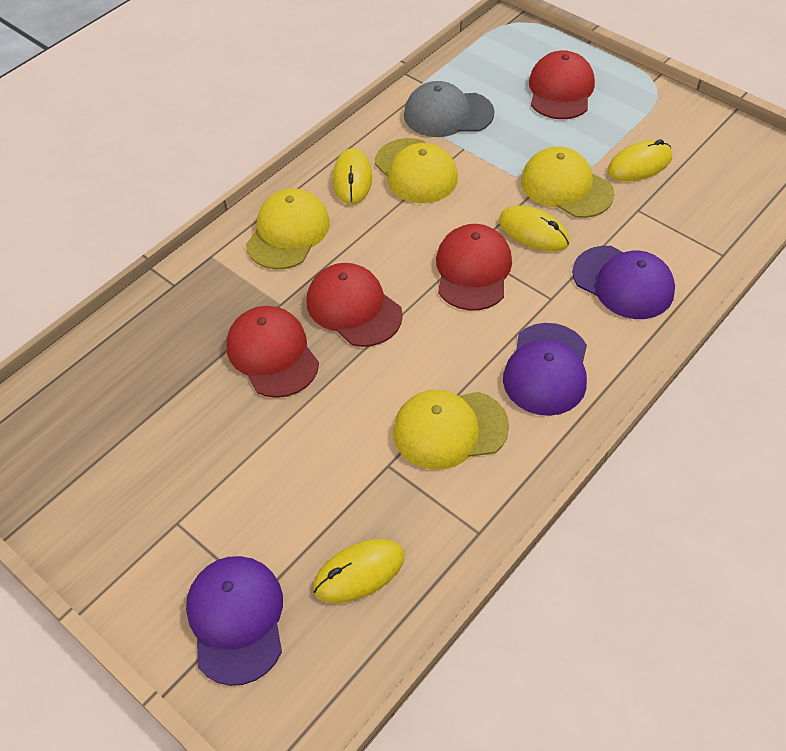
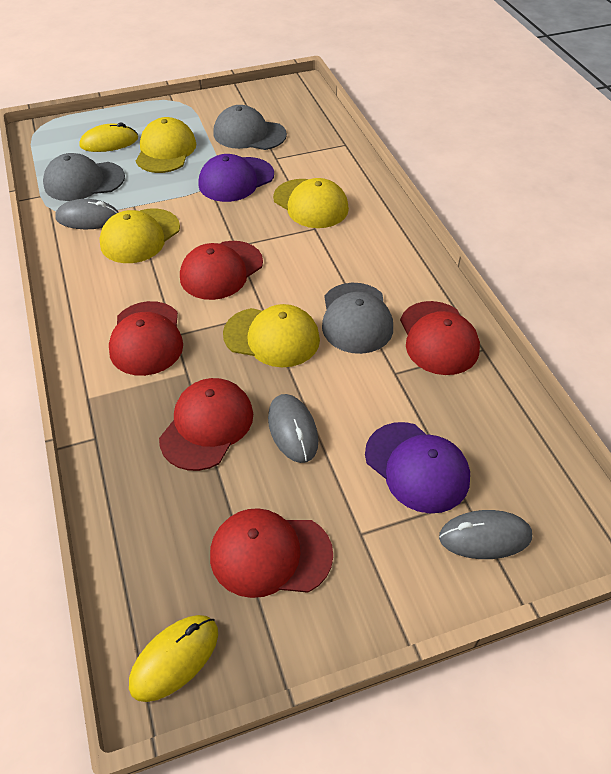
grey cap: [404,81,495,137] = 1 -> [43,153,125,201] [213,105,287,150] [322,283,393,354] = 3
grey mouse: none = 0 -> [55,199,119,229] [268,394,318,463] [439,510,532,559] = 3
purple cap: [186,556,283,686] [503,323,587,416] [572,246,675,319] = 3 -> [198,154,274,202] [365,422,470,513] = 2
red cap: [226,306,319,398] [307,263,403,347] [436,224,512,311] [529,51,595,119] = 4 -> [109,301,183,376] [159,378,253,471] [180,241,263,300] [210,508,333,598] [400,301,480,375] = 5
yellow mouse: [313,539,405,603] [333,148,372,205] [499,206,570,252] [607,139,672,181] = 4 -> [80,123,138,152] [129,615,218,702] = 2

